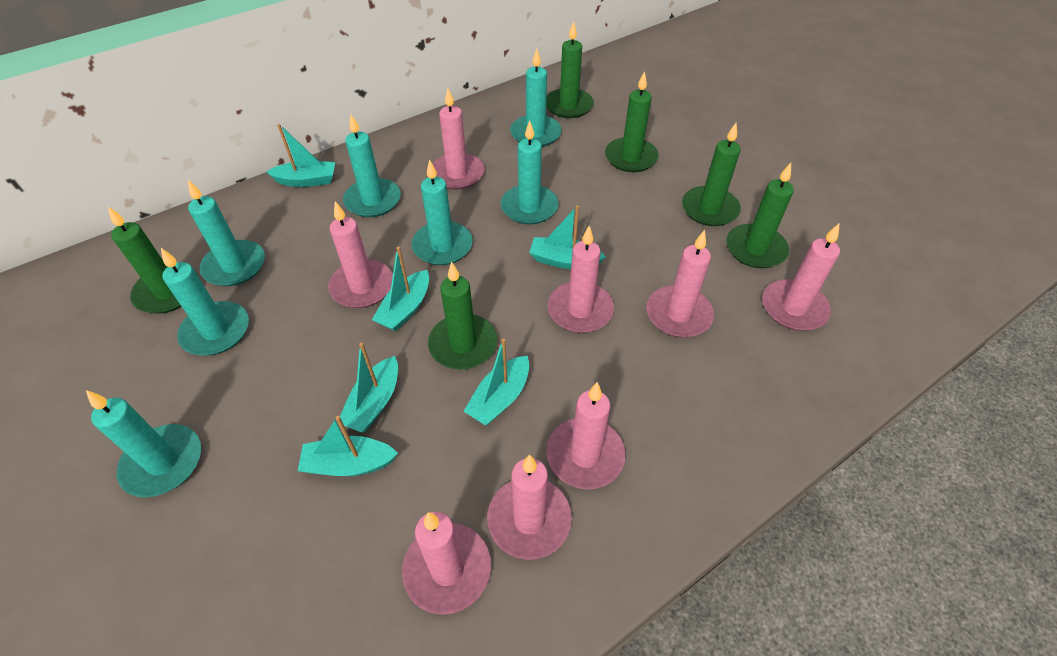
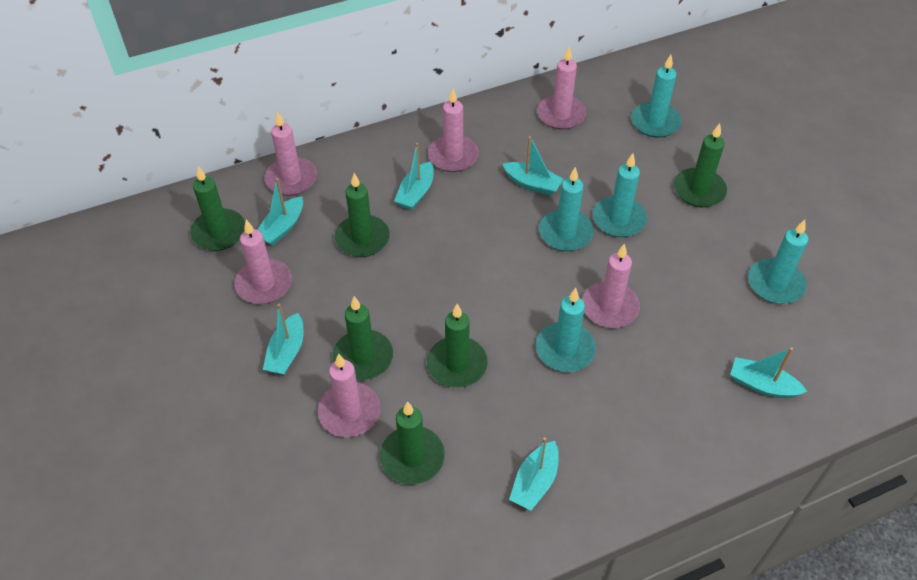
pink candle: [328,201,393,308] [402,512,491,615] [432,88,484,190] [487,455,572,560] [546,382,626,490] [548,226,614,333] [646,230,714,337] [762,224,840,331] = 8 -> [234,220,292,304] [265,111,317,196] [318,353,381,437] [428,89,479,172] [537,46,586,130] [582,243,640,328] = 6
turquoise candle: [86,390,201,497] [161,248,249,355] [188,180,265,286] [343,114,401,217] [411,159,473,265] [501,121,558,225] [510,48,562,147] = 7 -> [536,288,596,372] [539,167,594,251] [593,153,647,237] [631,55,681,138] [748,220,808,304] = 5

